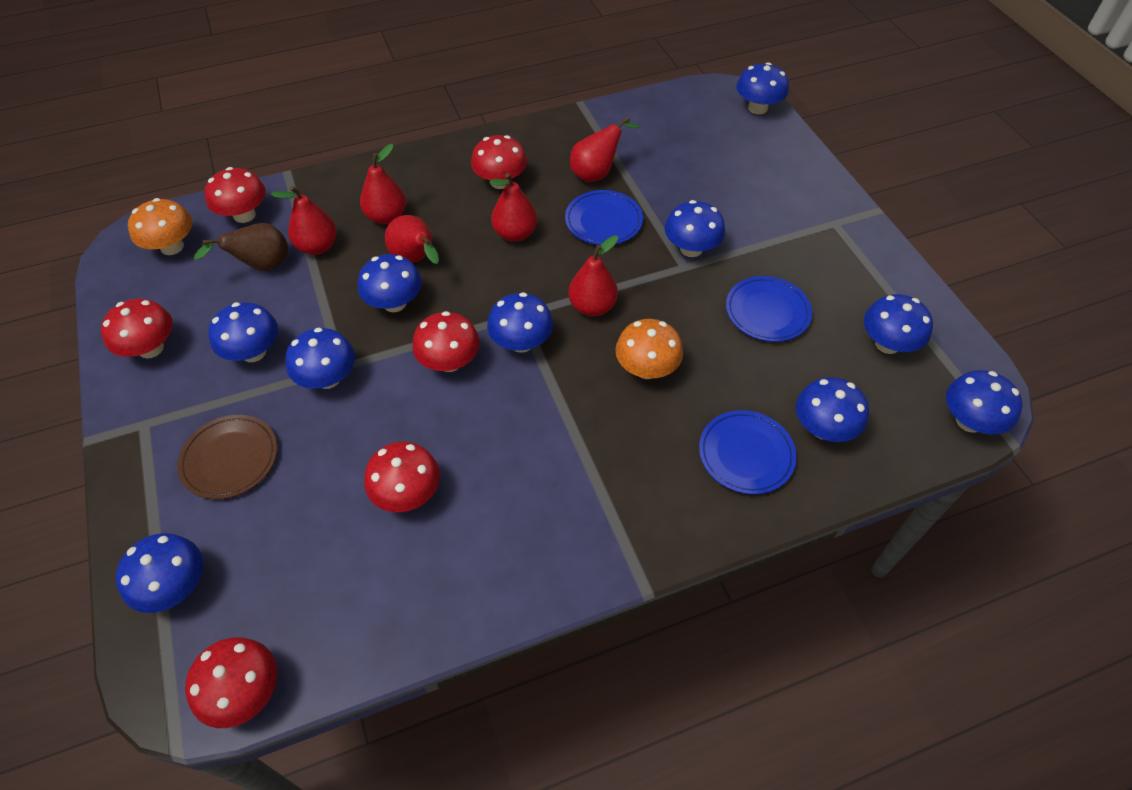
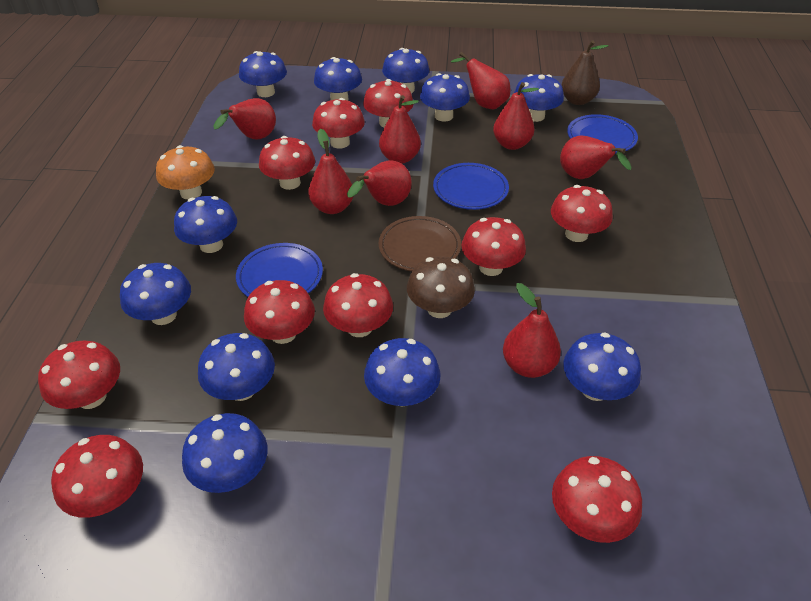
blue mushroom: [116,533,203,613] [209,302,278,362] [285,328,355,389] [358,254,422,312] [487,292,553,353] [665,200,725,257] [736,62,789,114] [796,377,869,442] [864,294,933,354] [946,370,1023,434] = 10 -> [120,263,191,325] [174,196,237,253] [182,413,267,493] [198,333,275,401] [239,51,287,97] [314,57,362,101] [364,338,440,407] [382,48,430,93] [420,73,470,121] [514,74,564,122] [563,332,641,401] = 11
brown mushroom: none = 0 -> [407,256,475,318] = 1
orange mushroom: [128,198,192,255] [615,319,683,379] = 2 -> [156,145,215,199] = 1
red mushroom: [101,299,173,359] [185,638,277,728] [205,167,266,223] [364,442,440,512] [412,311,480,372] [471,135,527,189] = 6 -> [38,341,120,409] [51,435,143,518] [244,280,315,344] [259,136,315,190] [312,98,365,149] [323,273,393,337] [363,79,413,127] [461,217,526,276] [551,185,613,242] [552,456,642,543] = 10
red pear: [271,186,337,255] [360,144,406,224] [385,215,439,264] [490,173,537,242] [568,236,618,316] [570,116,640,182] = 6 -> [213,98,276,140] [308,129,353,214] [347,160,412,206] [379,95,421,164] [451,52,510,109] [493,82,539,150] [503,283,561,378] [560,135,632,179] = 8

